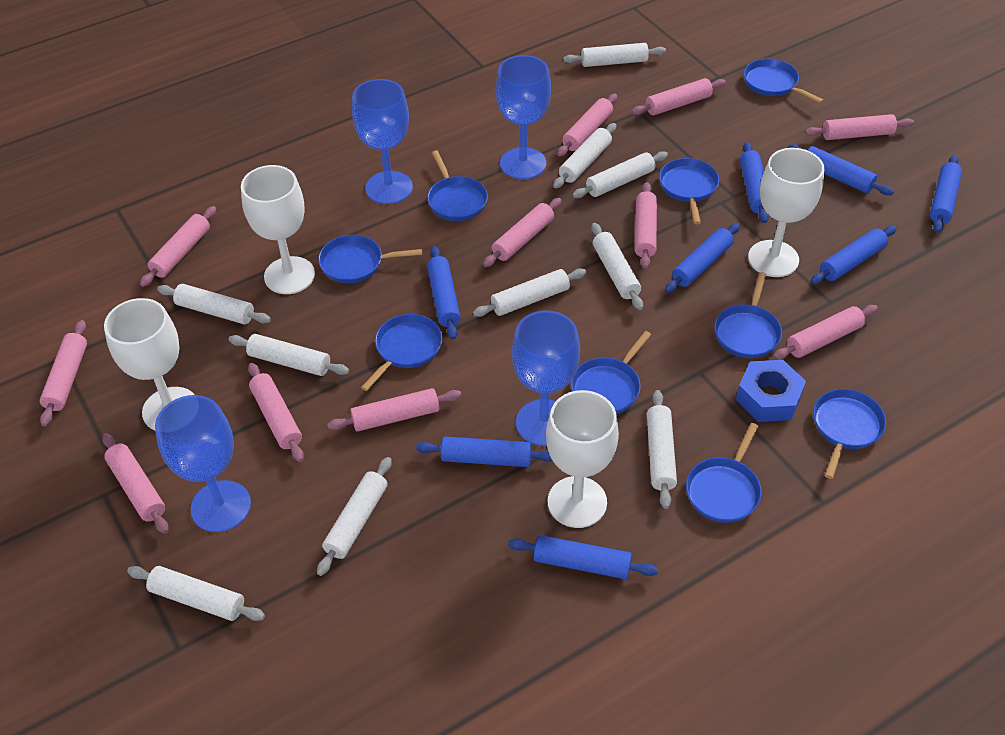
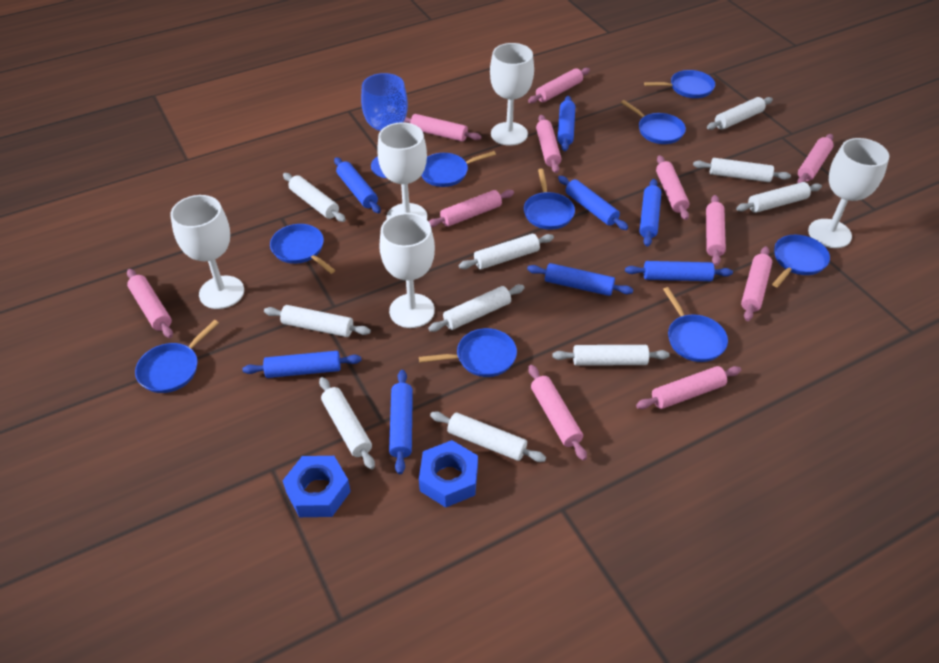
blue goblet: [155,395,251,532] [352,79,413,204] [496,55,551,179] [512,310,580,446] = 4 -> [361,73,408,178] = 1
blue nut: [736,360,806,422] = 1 -> [283,456,351,517] [419,440,478,507] = 2
white goblet: [104,298,195,430] [241,165,315,294] [546,390,619,528] [748,148,824,277] = 4 -> [170,195,244,309] [377,122,427,219] [379,213,435,328] [490,43,534,146] [808,138,889,248] = 5

